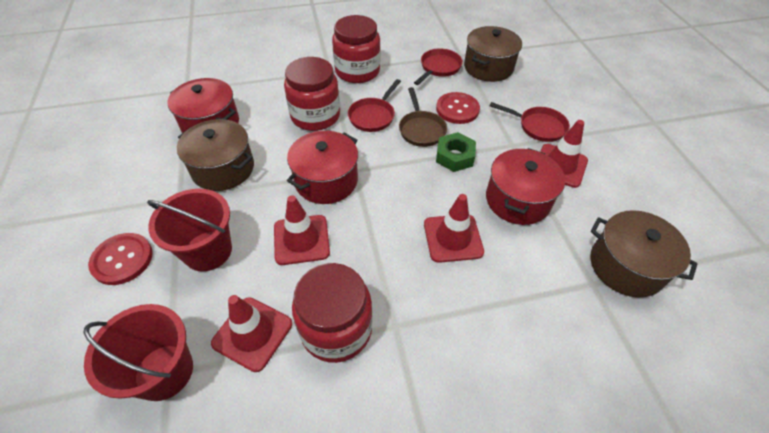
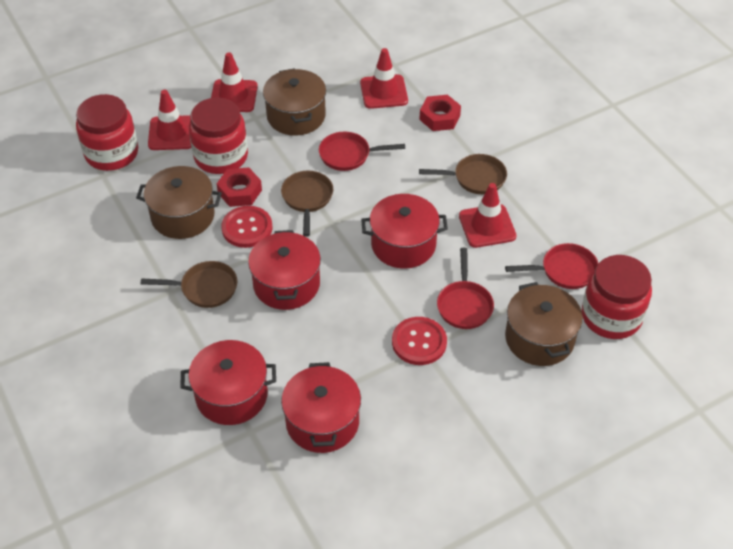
brown pan: [399,87,447,147] = 1 -> [141,261,237,308] [281,171,333,237] [419,154,507,194] = 3
green nut: [436,132,476,172] = 1 -> none = 0
red bucket: [83,304,193,401] [147,189,232,272] = 2 -> none = 0
red nut: none = 0 -> [217,167,262,207] [419,95,461,131] = 2
red pot: [168,78,239,133] [287,131,358,204] [486,148,565,225] = 3 -> [180,340,276,425] [248,230,321,310] [281,362,361,453] [361,194,448,269] = 4

